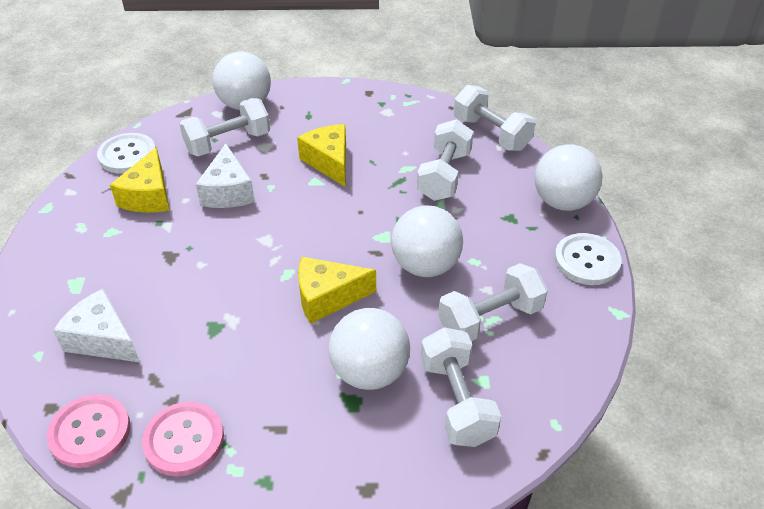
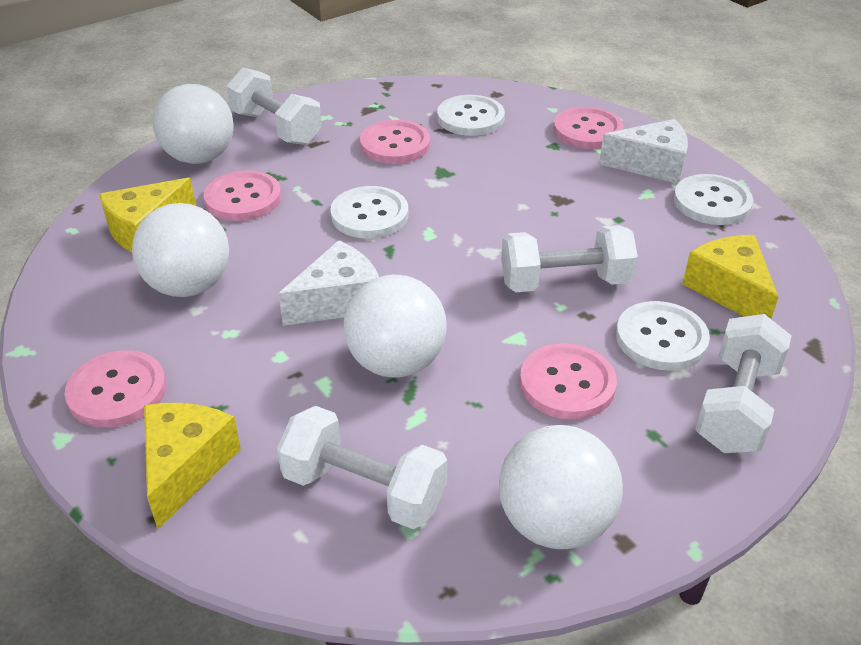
pink button: [47,394,130,468] [142,402,224,477] = 2 -> [65,350,166,428] [204,170,281,221] [360,120,430,164] [520,343,617,420] [554,107,624,149] = 5
white button: [97,133,155,174] [554,233,622,285] = 2 -> [330,186,408,238] [437,95,505,136] [616,301,710,371] [673,174,753,225] = 4
white dumbbell: [180,98,270,156] [417,119,474,201] [421,327,501,447] [438,263,548,341] [454,85,536,151] = 5 -> [226,67,322,145] [277,406,447,529] [501,225,638,292] [695,314,792,453] = 4

